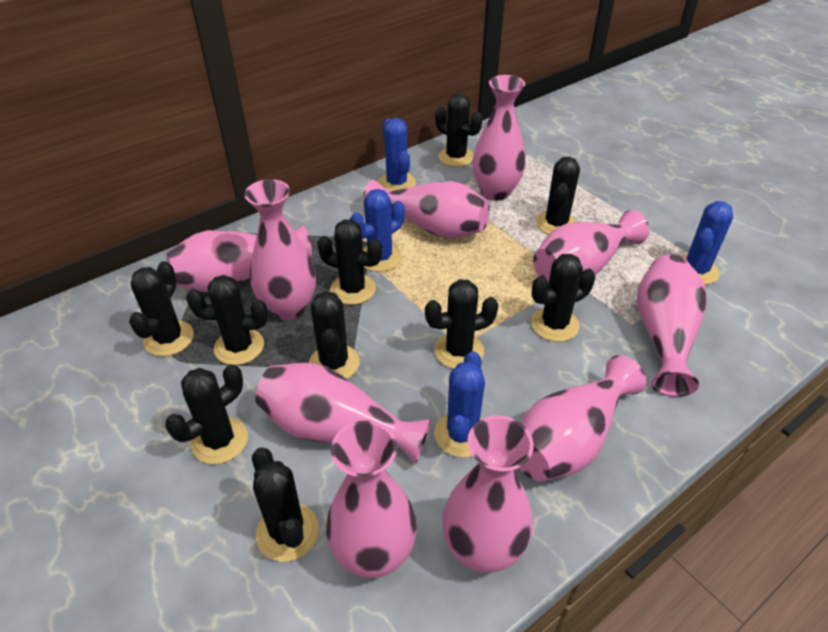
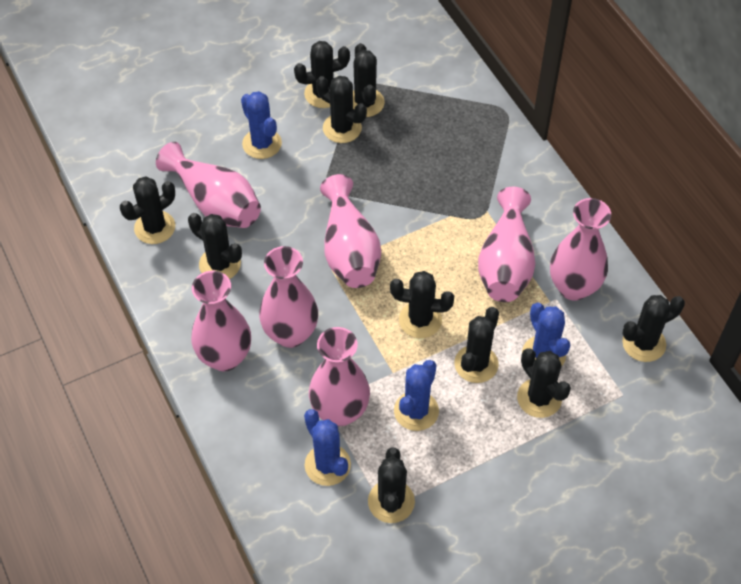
pink vase: [166,225,312,292] [244,179,316,320] [255,363,431,465] [326,421,417,578] [363,179,490,239] [442,415,534,573] [472,75,526,201] [519,355,646,482] [533,210,649,282] [637,254,707,397] = 10 -> [156,142,261,228] [191,271,251,371] [259,246,318,348] [309,327,370,426] [320,174,381,288] [478,187,536,302] [550,198,611,301] = 7

